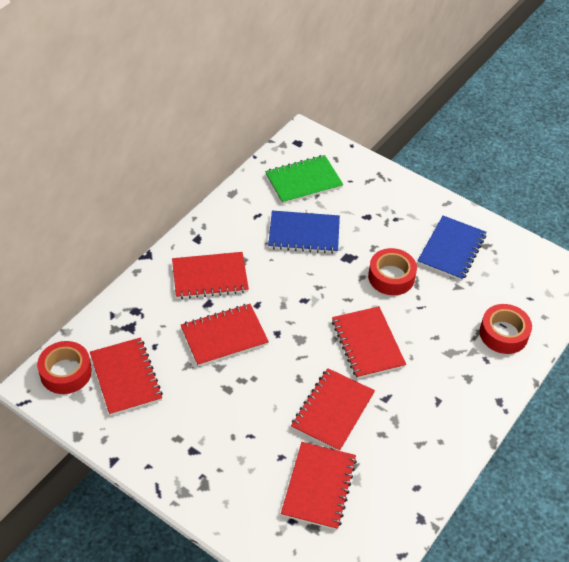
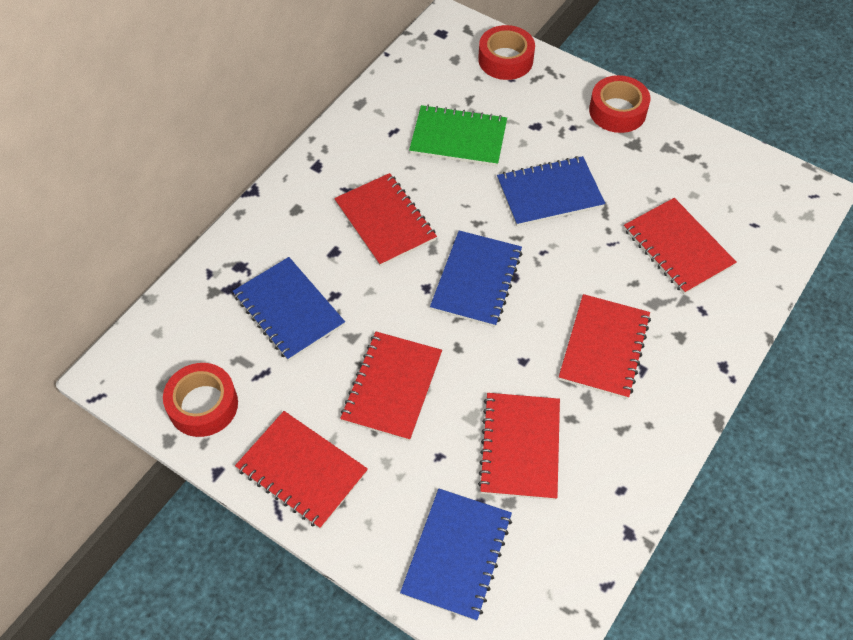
blue notebook: [268,211,340,254] [417,216,487,281] = 2 -> [233,257,345,361] [400,489,512,621] [430,230,523,327] [497,156,605,226] = 4

